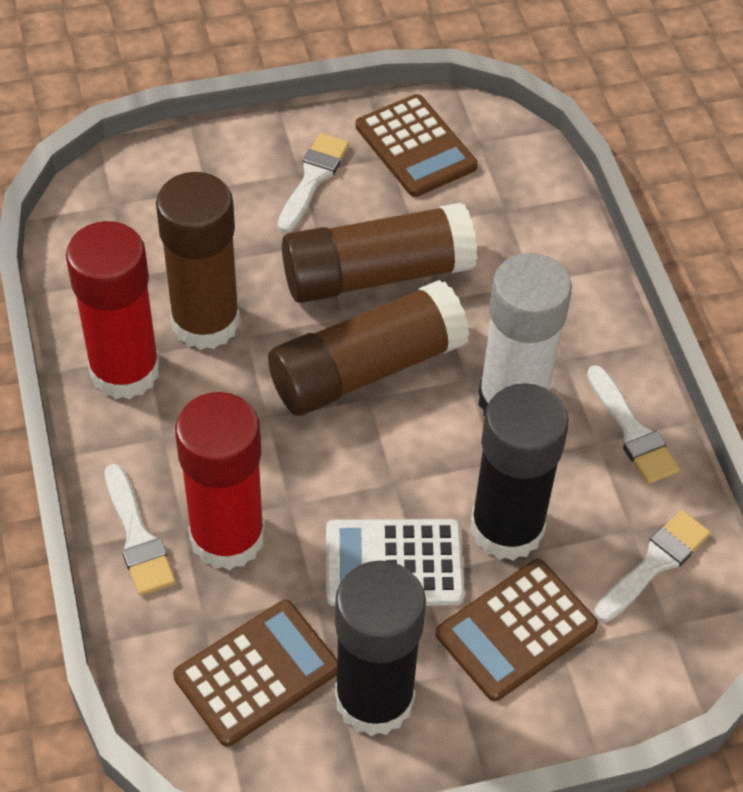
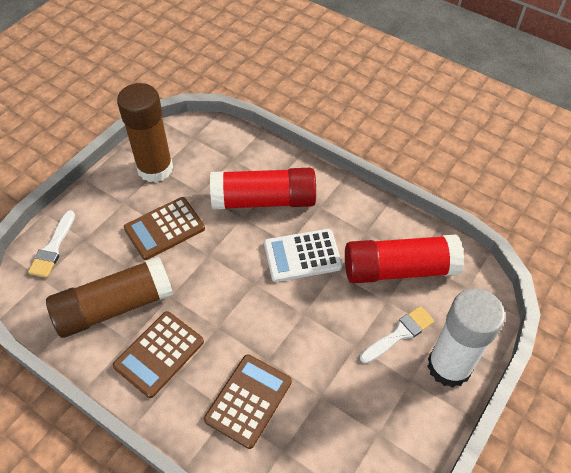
black glue stick: [335,560,426,736] [470,383,569,561] = 2 -> none = 0
brown glue stick: [156,172,240,350] [268,280,470,416] [282,203,477,303] = 3 -> [46,256,173,338] [117,83,173,182] = 2
white brush: [105,464,176,596] [278,133,349,233] [587,365,680,484] [594,510,710,622] = 4 -> [28,210,75,278] [360,306,435,363] = 2

